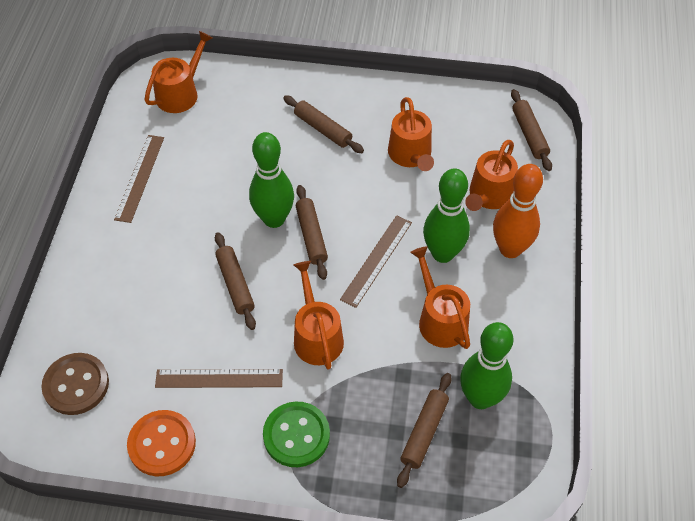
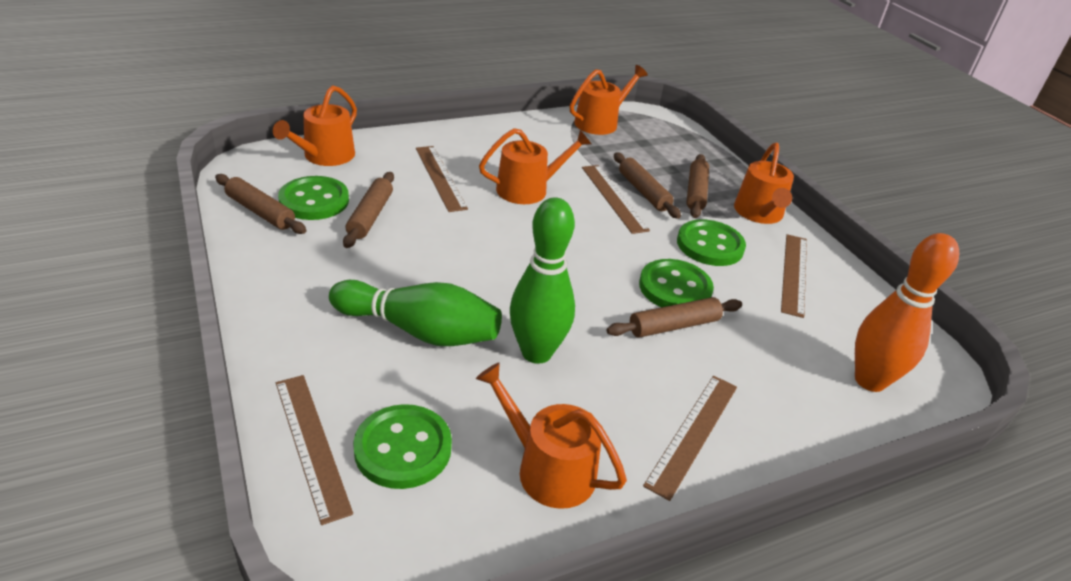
brown button: [42,353,109,415] = 1 -> none = 0
brown ruler: [114,135,164,223] [155,369,283,388] [340,215,412,308] = 3 -> [276,375,353,525] [416,146,468,212] [582,165,650,234] [643,376,737,501] [781,234,807,318] = 5
green bowling pin: [249,132,294,228] [423,168,470,263] [460,322,513,409] = 3 -> [329,280,502,346] [510,197,575,364] = 2
green button: [263,402,330,467] = 1 -> [278,176,349,220] [353,404,452,489] [639,259,714,307] [677,219,746,266] = 4
orange button: [127,410,196,476] = 1 -> none = 0

